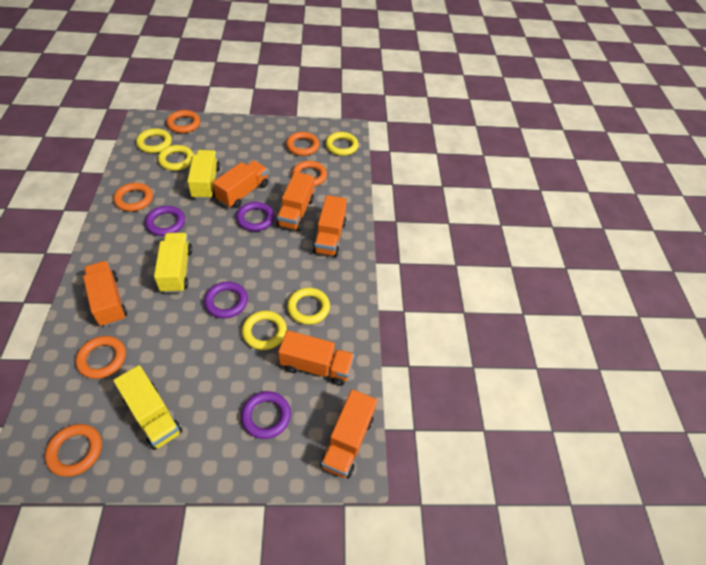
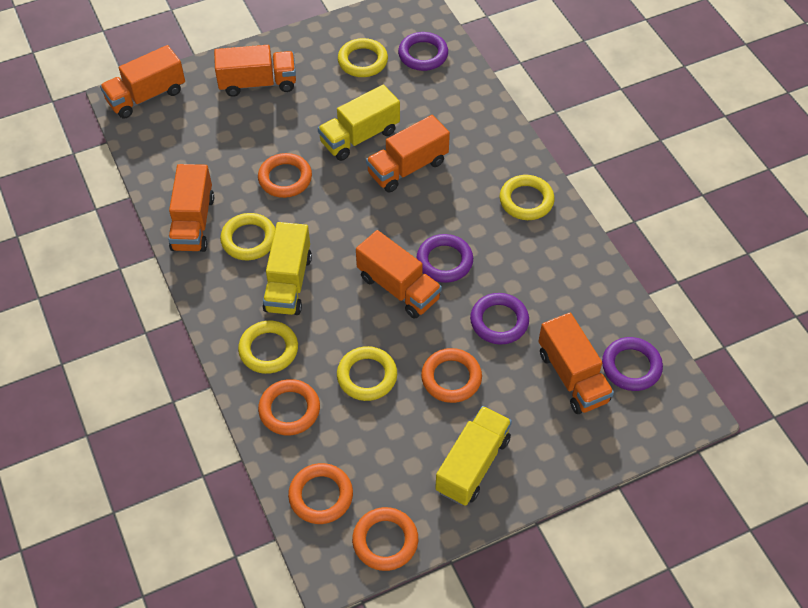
orange ring: [45,424,102,477] [76,336,126,379] [113,183,153,211] [166,110,200,133] [286,132,319,156] [292,161,327,186] = 6 -> [258,153,312,198] [258,379,320,435] [288,463,353,524] [352,507,418,571] [421,348,482,403] = 5

